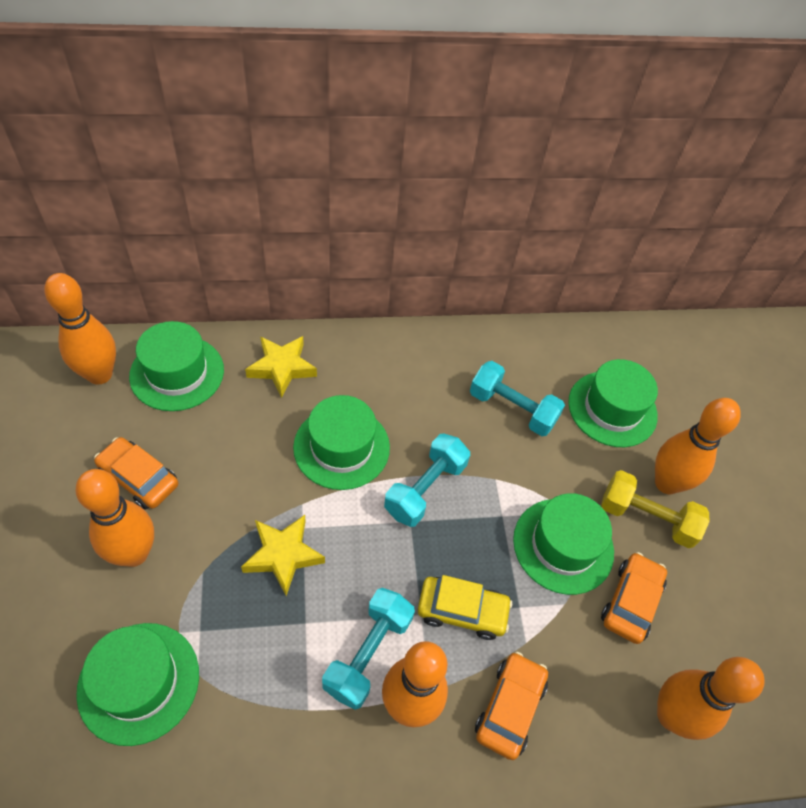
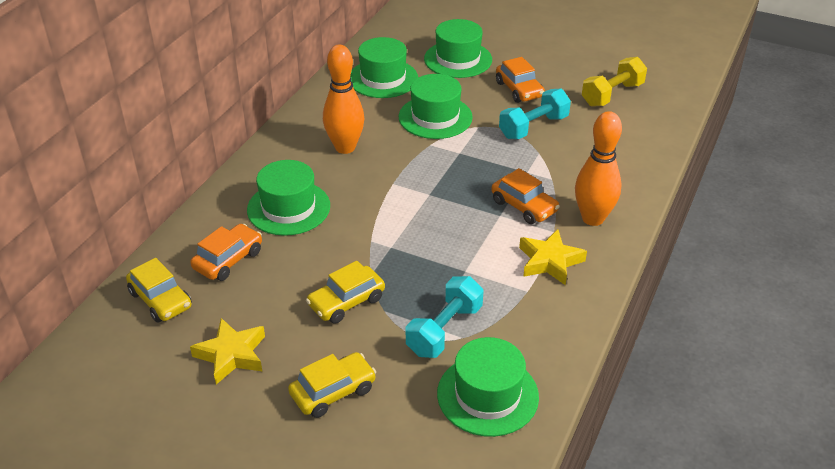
orange bowling pin: [44,273,116,384] [75,469,154,567] [382,641,448,727] [655,398,741,494] [657,657,765,740] = 5 -> [323,45,365,154] [575,111,622,226] = 2
turquoise dumbbell: [322,588,415,710] [384,434,470,527] [470,361,565,436] = 3 -> [406,276,483,358] [499,89,571,139] = 2
yellow car: [418,575,512,640] = 1 -> [126,258,192,323] [288,352,376,418] [306,261,385,324] = 3

